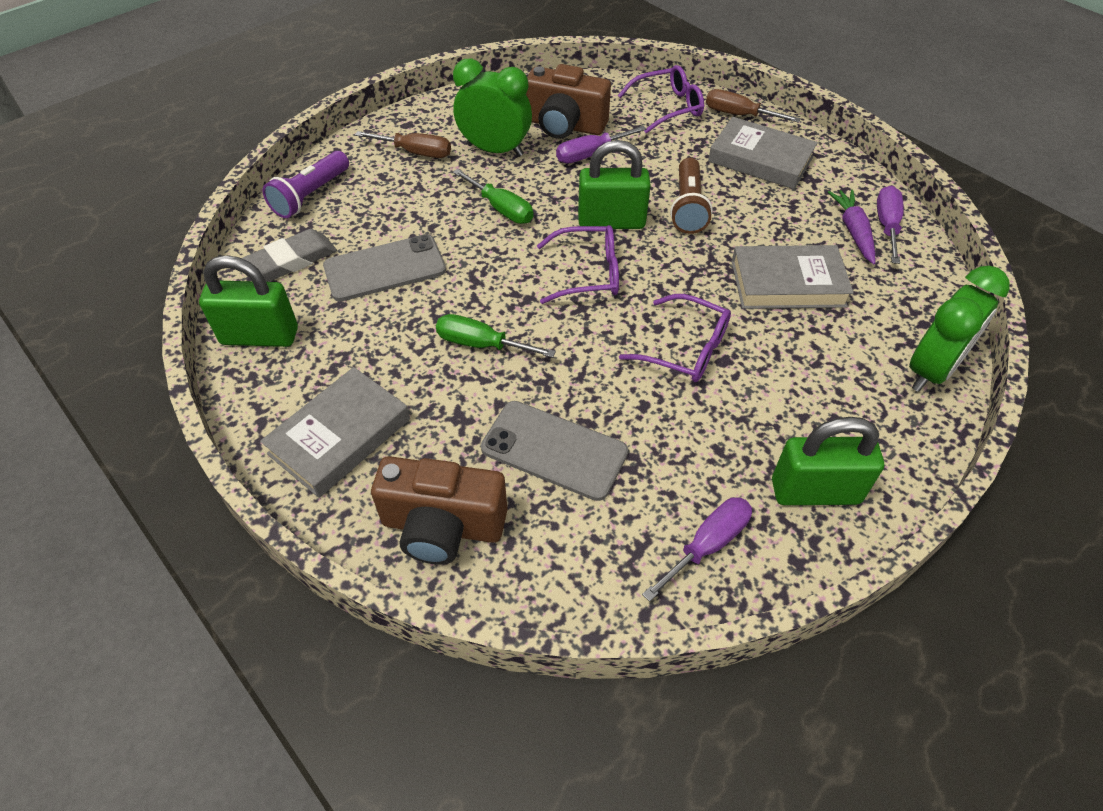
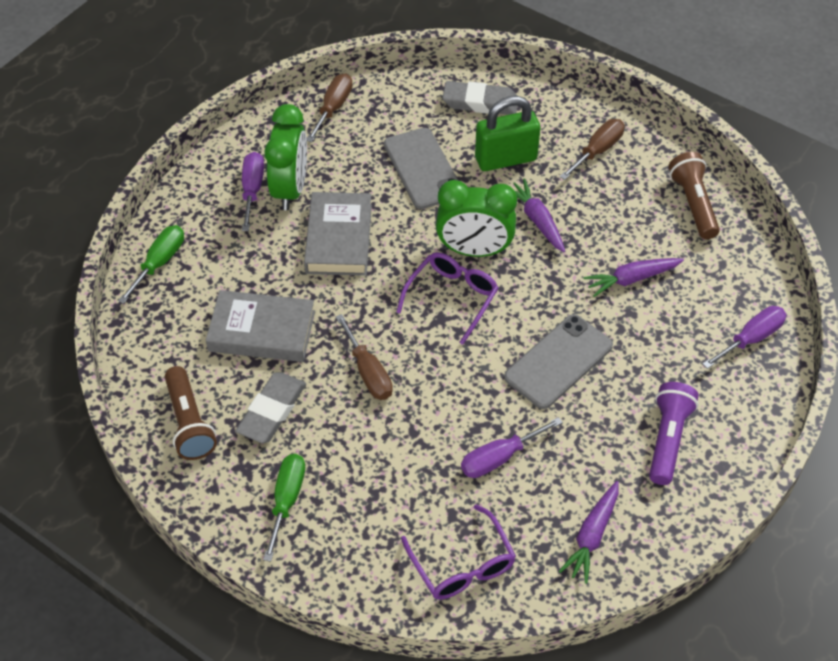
brown camera: [371,456,508,564] [526,64,611,139] = 2 -> none = 0
brown flashlight: [670,158,713,234] = 1 -> [165,366,217,460] [668,152,720,239] = 2
brown screwdriver: [355,131,451,158] [706,89,801,123] = 2 -> [307,73,352,142] [336,314,393,400] [560,119,625,180] = 3
green padlock: [199,255,298,347] [578,140,651,229] [772,417,884,505] = 3 -> [475,96,540,171] = 1
grey book: [260,367,410,498] [708,117,818,189] [731,245,854,309] = 3 -> [206,290,315,362] [304,192,372,276] = 2
grey eraser: [242,229,337,282] = 1 -> [236,372,306,443] [442,81,517,115] = 2
purple carrot: [828,190,875,264] = 1 -> [513,178,566,253] [559,481,619,584] [583,258,684,297] = 3
purple glasses: [537,225,619,304] [618,65,704,133] [619,294,731,382] = 3 -> [396,252,499,345] [401,504,516,600] = 2

